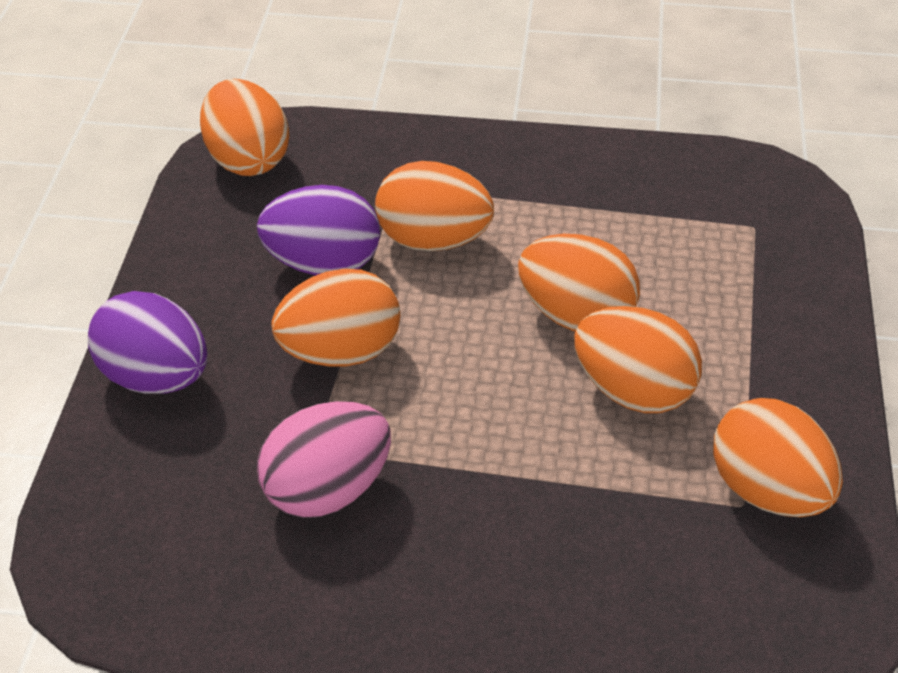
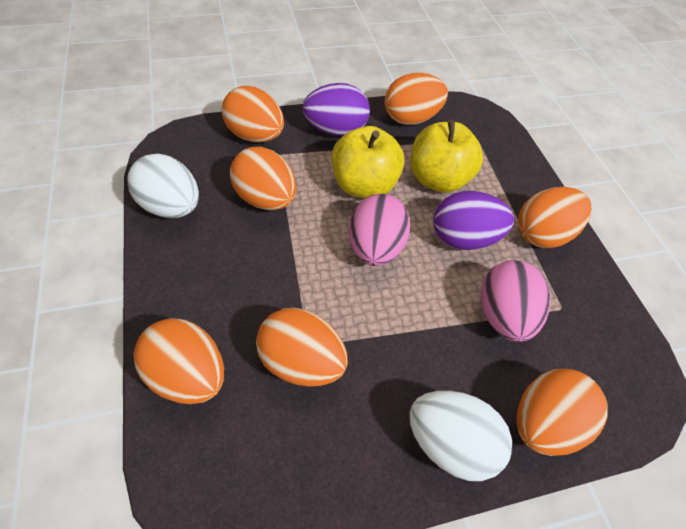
orange egg: [200,79,289,176] [272,269,400,367] [375,161,494,251] [518,234,640,331] [574,306,702,413] [713,398,843,517] = 6 -> [133,318,224,404] [222,86,284,142] [230,147,296,210] [256,308,348,387] [385,73,448,125] [516,369,608,456] [518,187,592,248] = 7
pink egg: [257,401,391,518] = 1 -> [349,194,410,266] [481,260,551,342] = 2
white egg: none = 0 -> [127,154,199,218] [409,390,512,481] = 2
yellow apple: none = 0 -> [331,126,405,198] [411,119,483,193] = 2

